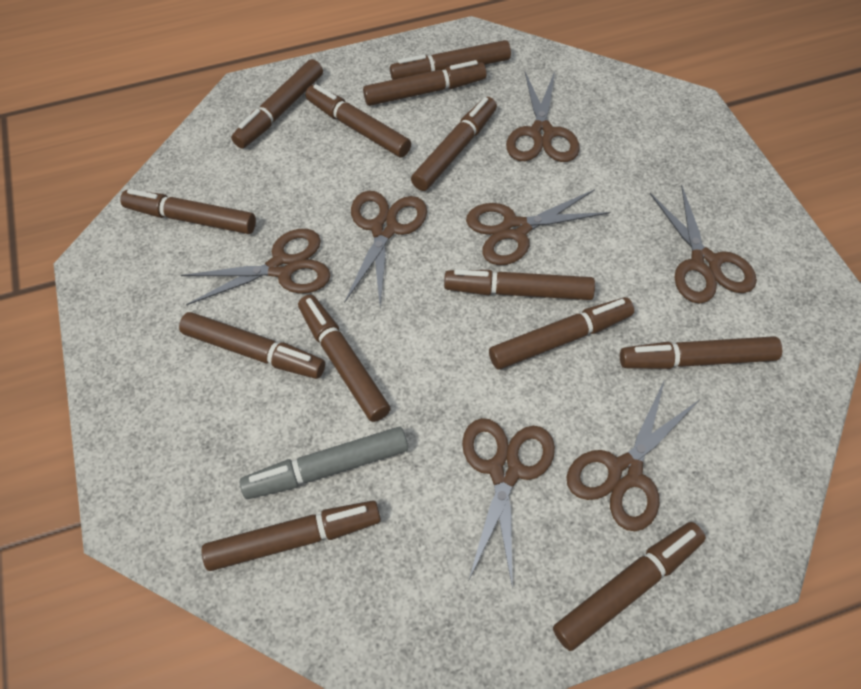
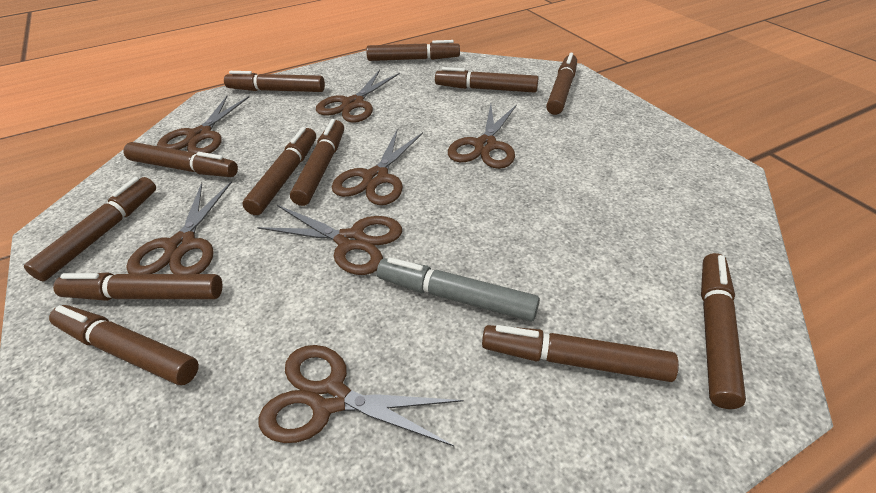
brown marker: [120,189,256,234] [179,312,325,379] [201,501,381,571] [231,59,323,149] [298,295,391,422] [305,84,411,157] [363,60,487,106] [390,40,511,80] [411,97,497,191] [444,269,595,300] [489,297,634,370] [553,522,706,651] [620,336,782,369] = 13 -> [24,177,156,281] [49,305,199,385] [53,272,223,301] [124,142,238,177] [224,71,325,92] [242,127,316,215] [290,119,344,206] [366,40,460,61] [435,67,539,93] [482,325,679,382] [546,53,577,115] [701,253,746,409] = 12

